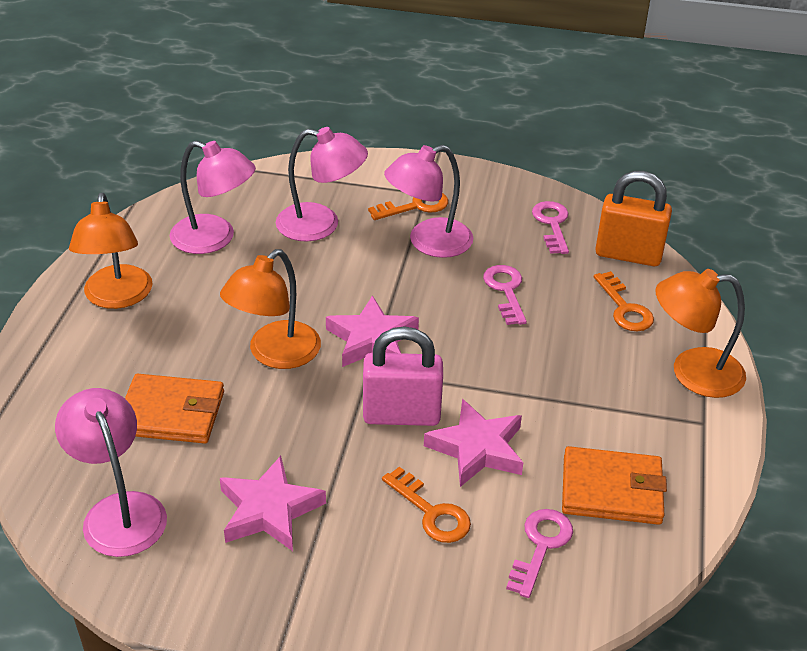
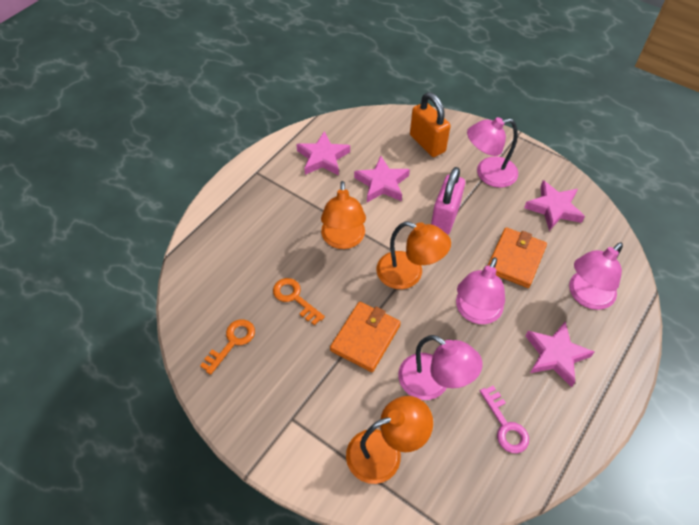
orange key: [368,193,448,220] [382,467,471,543] [594,271,654,331] = 3 -> [200,319,255,375] [273,278,325,326] = 2
pink key: [483,265,527,325] [506,509,573,598] [532,201,569,254] = 3 -> [480,386,529,453] = 1
pink star: [220,456,326,551] [326,295,419,367] [424,399,523,487] = 3 -> [296,131,350,175] [354,156,410,202] [524,180,585,231] [525,322,594,387] = 4

